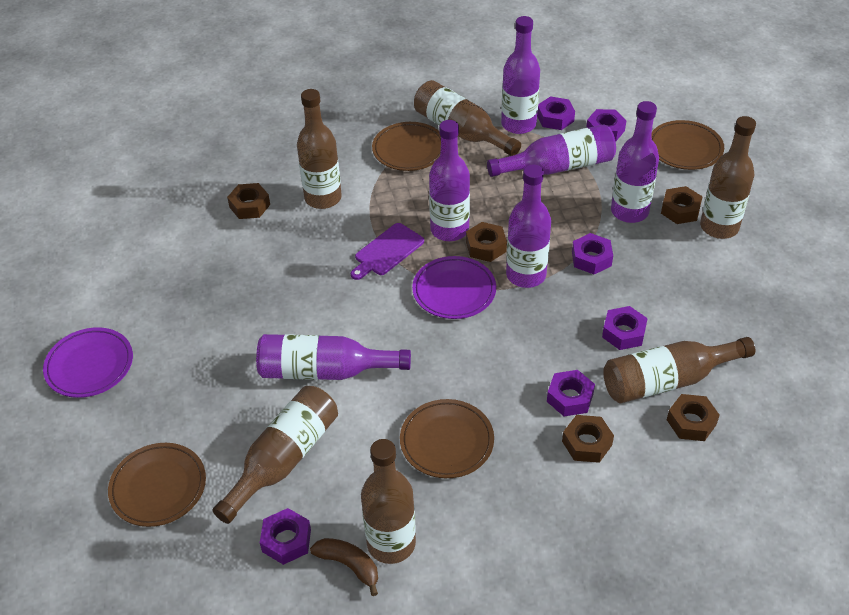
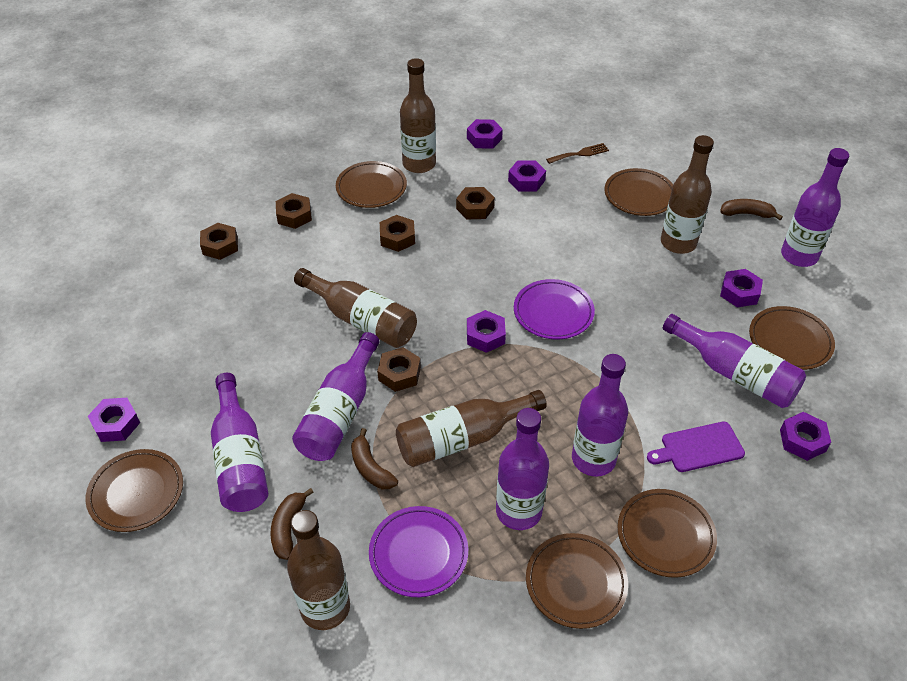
brown banana: [310,538,378,596] = 1 -> [271,488,314,560] [351,428,398,489] [720,199,783,220] = 3
brown bottle: [212,386,338,524] [297,89,342,209] [361,439,416,564] [414,80,521,156] [603,337,756,403] [700,116,756,239] = 6 -> [287,510,350,630] [294,268,417,348] [396,390,547,467] [400,58,436,173] [661,135,714,254] = 5
brown fork: none = 0 -> [546,143,609,164] = 1
brown plate: [108,443,206,527] [372,122,441,171] [400,399,494,478] [651,120,724,170] = 4 -> [86,449,183,532] [336,161,407,208] [526,533,628,629] [604,168,673,216] [618,489,717,578] [749,306,835,370] = 6

